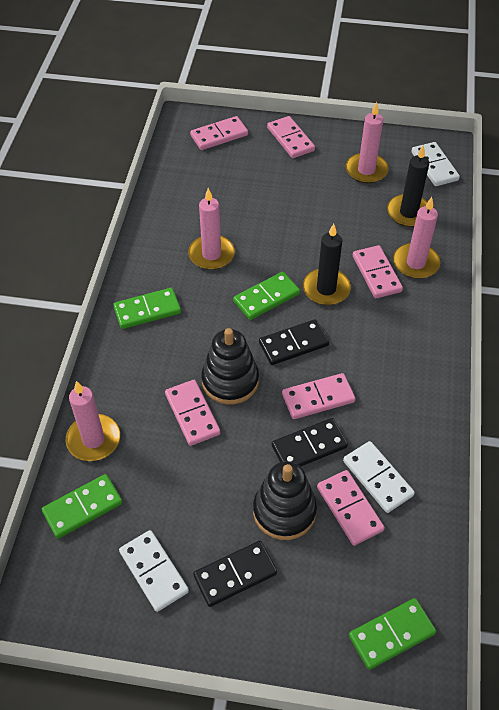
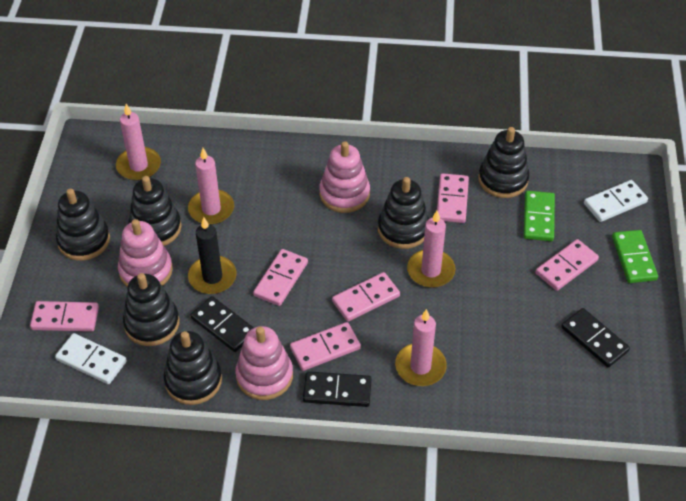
black candle: [303,224,351,305] [387,145,429,227] = 2 -> [188,217,236,294] = 1
black stacking toy: [201,328,259,404] [253,461,317,540] = 2 -> [56,188,110,261] [123,273,179,346] [128,176,181,246] [163,331,222,405] [378,177,429,249] [478,127,530,198] = 6
green domino: [41,474,122,539] [113,288,181,329] [233,272,300,320] [349,598,436,670] = 4 -> [524,191,555,241] [612,230,658,283] = 2
pink stacking toy: none = 0 -> [118,219,173,287] [235,326,293,400] [319,141,370,213] = 3
white domino: [119,530,189,612] [343,441,415,513] [411,142,460,186] = 3 -> [55,333,127,384] [584,180,648,222] = 2

